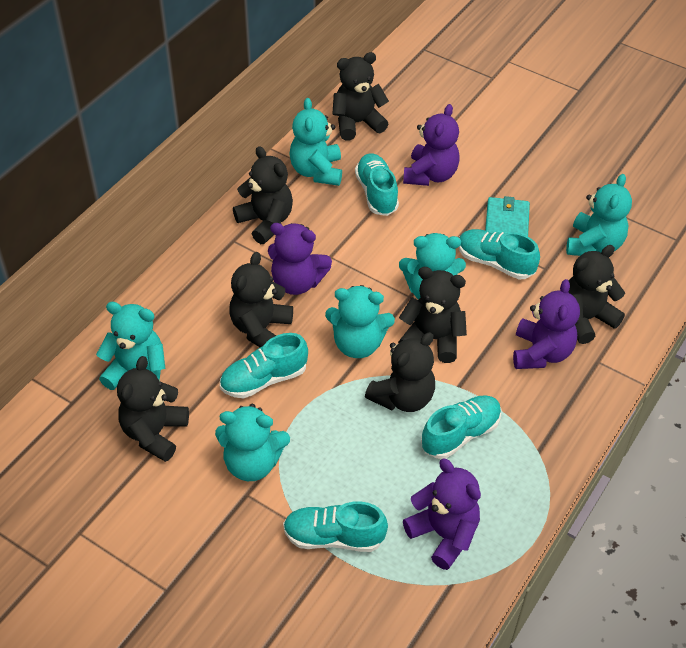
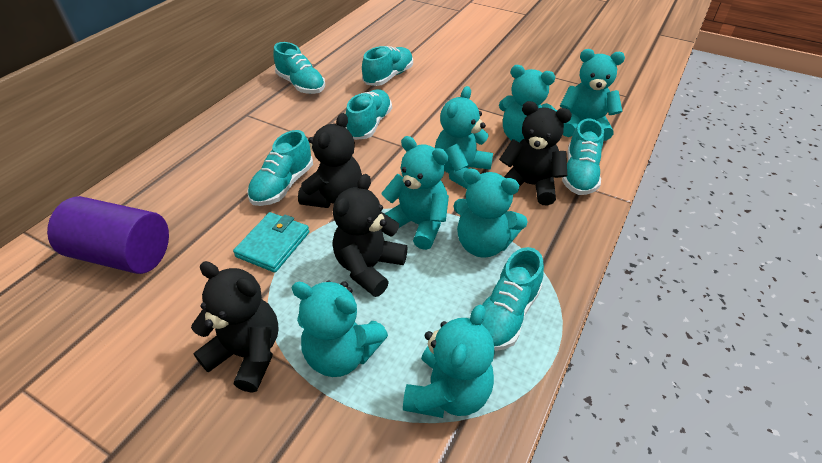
black teddy bear: [117,356,189,462] [229,252,293,347] [233,146,293,244] [332,52,389,141] [365,332,435,412] [398,267,467,363] [568,245,625,344] = 7 -> [191,261,279,393] [298,113,362,208] [333,174,408,297] [499,101,572,206] = 4
purple cylinder: none = 0 -> [47,196,169,274] = 1
purple teddy bear: [268,223,332,295] [403,104,460,186] [403,459,481,570] [513,279,580,369] = 4 -> none = 0
turquoise shoe: [220,333,308,398] [283,501,388,552] [355,153,399,216] [421,395,502,459] [459,229,540,279] = 5 -> [247,130,313,206] [273,42,325,94] [346,89,392,140] [362,46,413,86] [482,247,544,351] [562,119,604,195] = 6
turquoise teddy bear: [96,302,165,390] [215,404,290,481] [289,98,342,186] [325,285,395,358] [399,233,466,300] [566,174,632,256] = 6 -> [291,281,388,377] [381,136,449,250] [403,305,495,418] [435,86,493,189] [453,168,528,258] [499,65,557,143] [560,49,625,141] = 7

